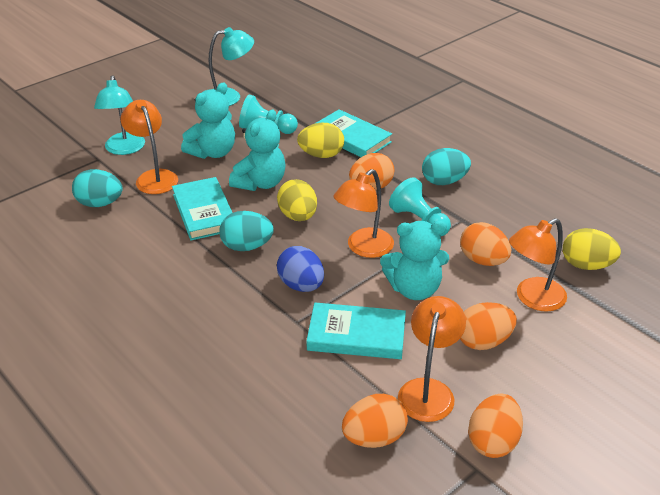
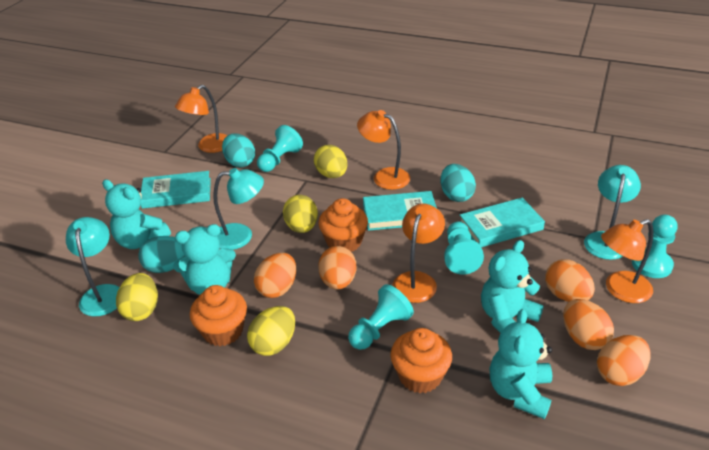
blue egg: [277,246,324,292] = 1 -> none = 0
orange cupcake: none = 0 -> [190,285,247,346] [318,198,368,252] [390,328,452,393] = 3
turquoise lamp: [94,75,145,155] [209,27,254,106] = 2 -> [66,217,120,317] [213,168,264,250] [584,165,641,260] = 3
turquoise pawn: [239,94,298,134] [389,177,451,236] = 2 -> [257,125,303,172] [348,284,414,350] [444,222,484,275] [632,215,678,278] = 4
turquoise teddy bear: [181,83,235,159] [229,109,286,191] [380,220,449,300] = 3 -> [102,179,171,249] [173,224,236,295] [481,240,544,333] [489,309,552,419] = 4
yellow egg: [277,179,317,221] [297,123,344,158] [563,228,621,270] = 3 -> [116,273,158,321] [247,306,295,356] [283,195,318,233] [314,145,348,178] = 4

